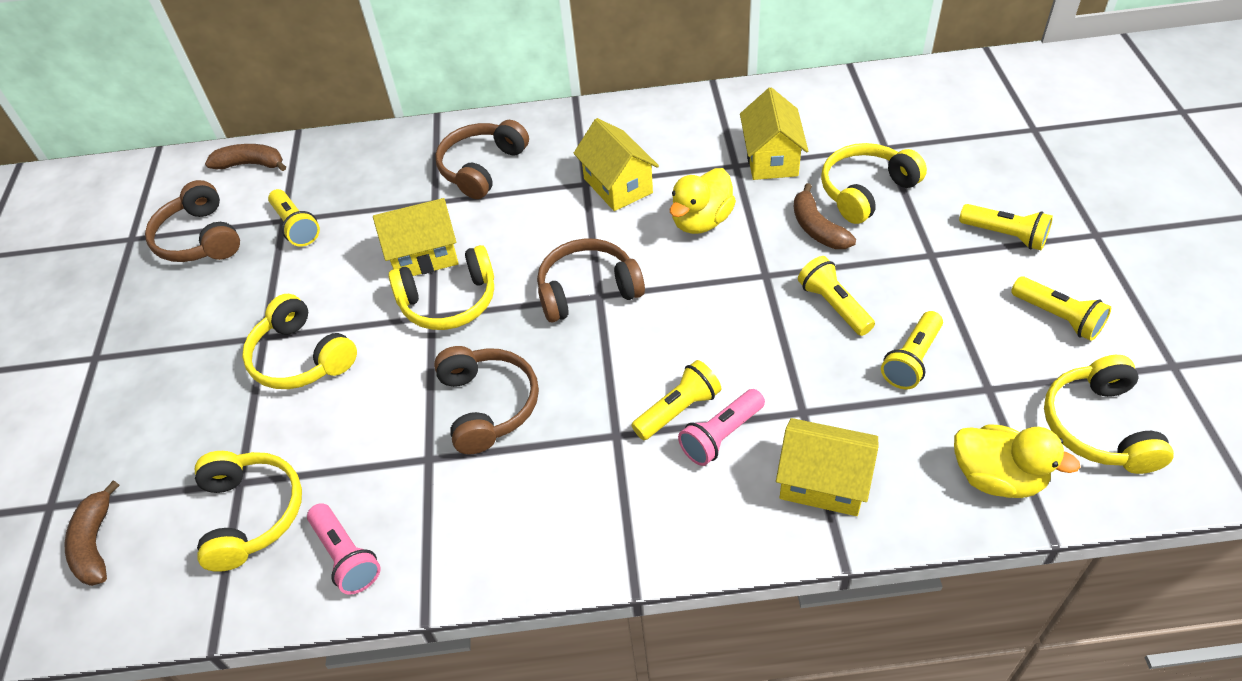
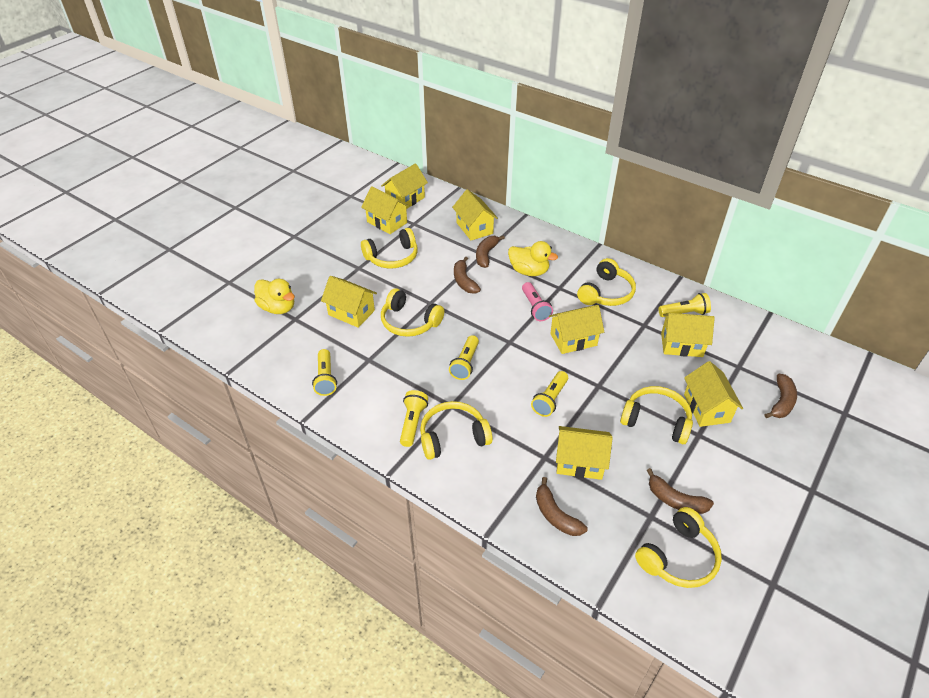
brown banana: [65,480,120,586] [205,144,286,171] [794,183,856,249] = 3 -> [454,257,481,294] [476,235,505,268] [536,477,588,536] [647,468,714,514] [764,374,797,418] = 5
brown headphones: [145,180,240,262] [434,346,539,454] [435,120,529,199] [537,239,645,323] = 4 -> none = 0
pink flashlight: [307,503,380,595] [678,389,765,466] = 2 -> [522,282,553,321] = 1
yellow flashlight: [268,189,320,246] [631,360,721,440] [798,256,875,336] [881,311,943,389] [959,204,1053,250] [1011,276,1111,341] = 6 -> [312,349,337,396] [400,390,428,447] [449,335,479,380] [531,371,568,417] [659,293,711,317] = 5
yellow headphones: [195,451,302,572] [242,294,357,389] [389,245,494,330] [821,143,927,224] [1044,355,1174,474] = 5 -> [361,228,418,268] [381,288,444,337] [420,401,493,460] [577,258,636,306] [620,386,693,444] [635,507,722,588] = 6
yellow house: [373,198,459,276] [573,118,659,211] [740,87,808,180] [776,418,879,516] = 4 -> [321,276,377,328] [361,186,410,234] [381,163,428,209] [452,189,498,240] [549,305,604,354] [556,426,613,480] [661,313,715,357] [684,361,743,427] = 8

